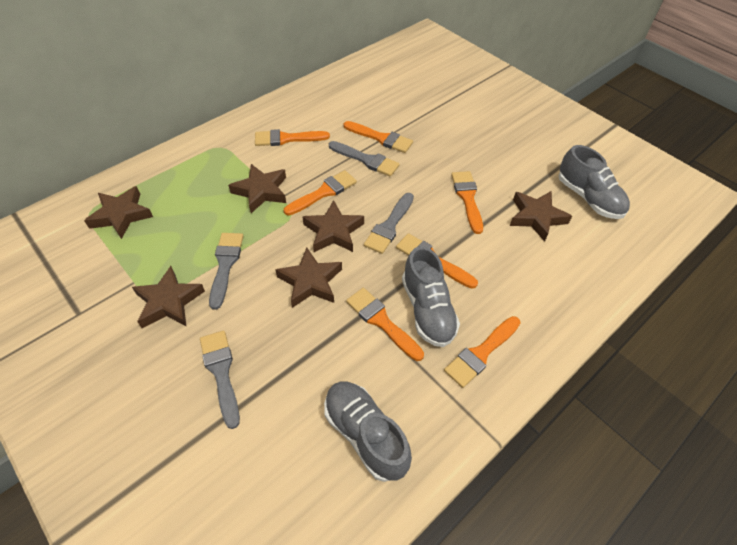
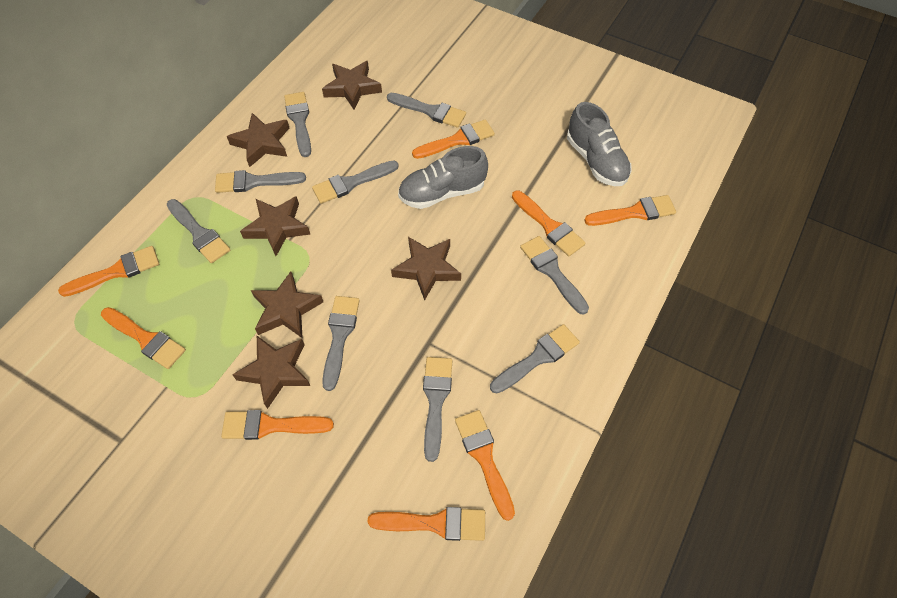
grey brush: [200,331,240,429] [209,233,243,310] [329,141,400,177] [364,193,414,254] = 4 -> [166,199,230,263] [215,170,306,193] [284,92,311,157] [312,160,399,204] [322,296,360,391] [387,93,466,128] [423,357,452,462] [490,324,580,394] [520,236,589,315] = 9
grey shoe: [324,382,412,482] [402,246,460,347] [558,145,630,219] = 3 -> [398,146,488,209] [567,102,632,186] = 2
orange brush: [255,129,330,146] [284,170,357,216] [344,121,413,153] [346,288,424,361] [396,233,478,289] [444,316,521,388] [451,171,483,234] = 7 -> [58,246,159,297] [101,307,186,369] [221,410,334,440] [367,507,485,541] [412,119,495,159] [455,410,515,521] [512,190,586,256] [584,195,676,226] = 8

